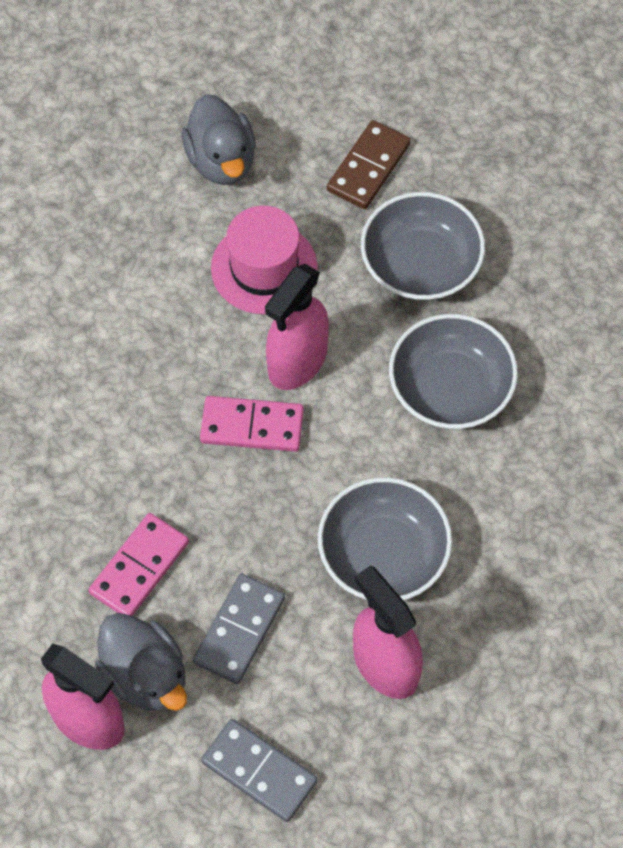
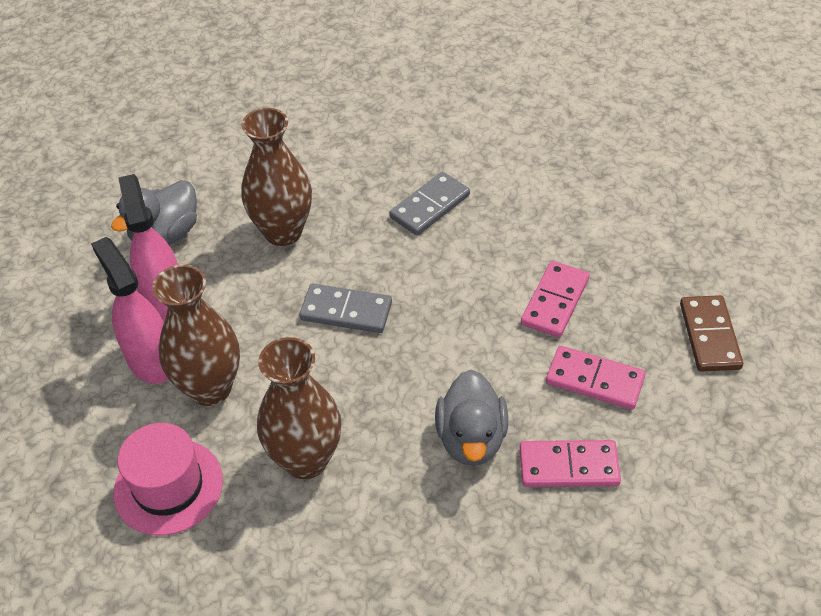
brown vase: none = 0 -> [152,265,240,406] [241,108,312,246] [257,337,341,479] = 3
grey bowl: [318,477,452,600] [361,192,485,301] [389,314,518,429] = 3 -> none = 0
pink domino: [88,513,189,616] [200,396,304,452] = 2 -> [520,440,621,487] [521,261,589,338] [546,346,645,410] = 3
pink spray bottle: [41,643,125,750] [265,264,329,390] [353,566,423,699] = 3 -> [91,237,169,384] [118,174,178,322] = 2

